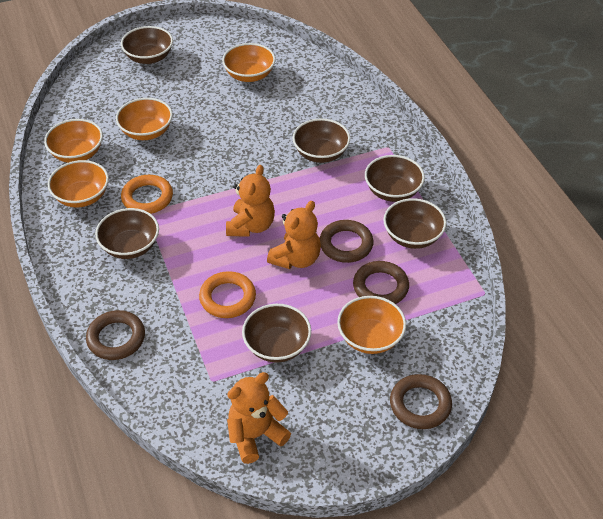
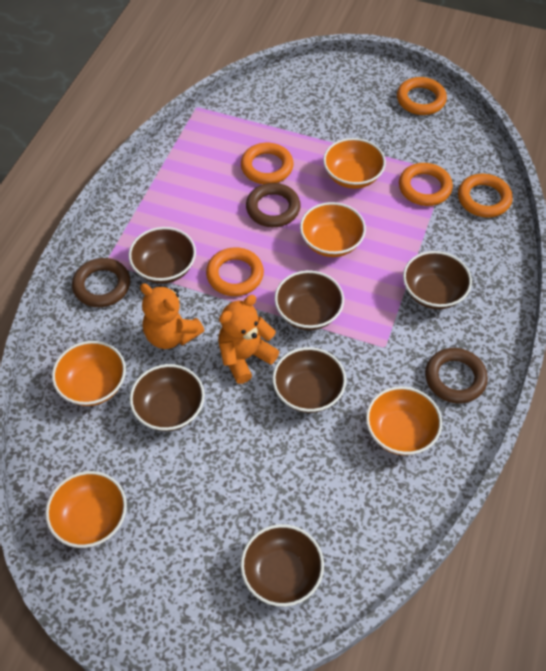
brown ring: [86,310,145,360] [320,220,373,263] [353,261,409,304] [390,374,452,429] = 4 -> [72,258,130,307] [246,183,301,227] [425,348,488,404] = 3
orange ring: [121,175,173,214] [199,271,256,318] = 2 -> [206,247,264,296] [241,143,293,184] [397,77,447,115] [399,163,453,206] [458,174,513,217] = 5
orange teddy bear: [226,165,275,237] [227,372,291,464] [267,201,321,269] = 3 -> [140,284,204,349] [218,295,280,384] = 2

